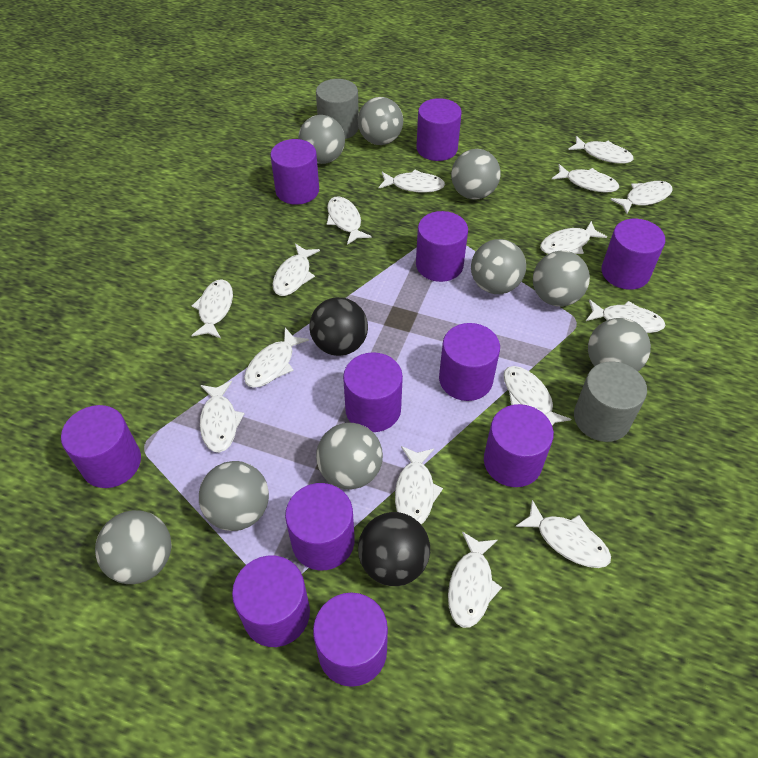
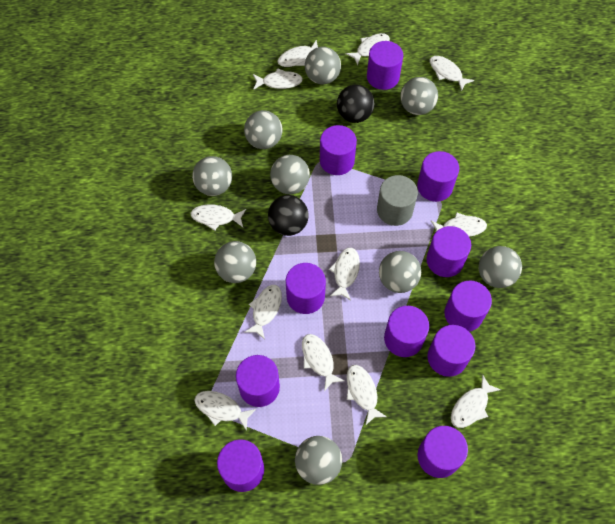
grey cylinder: [316,79,359,139] [574,361,647,442] = 2 -> [377,175,418,226] = 1
white fish: [191,279,233,338] [200,381,245,453] [244,328,309,388] [273,244,320,296] [327,196,372,245] [379,170,445,193] [395,446,443,524] [448,532,502,628] [503,366,571,426] [515,500,611,568] [540,221,607,254] [552,164,619,193] [568,136,633,164] [586,299,665,333] [610,181,673,214] = 15 -> [191,204,246,231] [194,391,256,431] [244,285,282,339] [253,68,303,89] [278,40,318,67] [302,334,344,391] [329,248,360,300] [346,33,390,65] [347,365,387,426] [430,56,474,91] [431,212,487,237] [451,374,501,428] = 12

